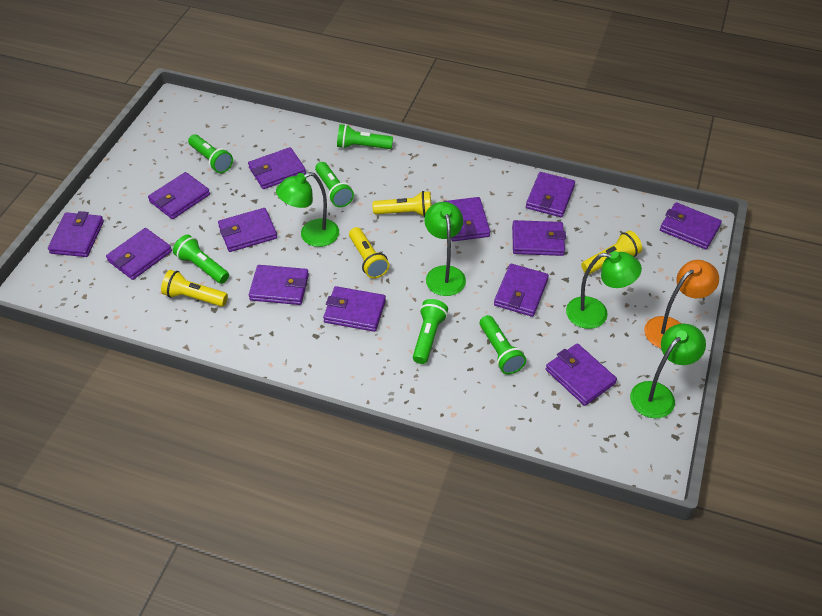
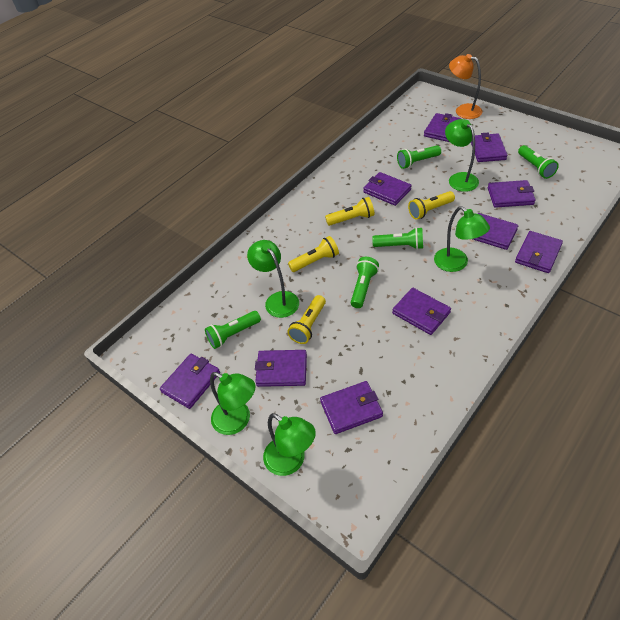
green flashlight: [173,235,229,284] [188,134,233,173] [315,162,354,207] [337,124,393,149] [413,299,448,364] [480,315,526,375] = 6 -> [205,311,261,349] [351,257,379,308] [372,227,423,250] [397,145,441,169] [518,145,559,179] = 5
green lamp: [276,172,339,247] [424,202,466,296] [566,251,642,329] [630,324,706,418] = 4 -> [210,372,256,435] [247,240,299,318] [263,413,316,476] [434,206,490,272] [445,119,479,192] = 5
purple wallet: [48,211,104,257] [106,228,172,280] [148,172,210,219] [218,208,277,252] [248,147,306,189] [249,265,309,305] [323,286,386,332] [443,197,490,241] [494,264,549,317] [512,220,566,256] [526,172,575,217] [546,343,617,406] [660,202,722,249] = 13 -> [160,354,220,409] [255,350,307,387] [320,381,383,434] [363,172,412,206] [392,288,451,335] [424,113,461,142] [471,133,508,162] [473,213,518,250] [488,180,536,208] [515,231,563,273] = 10

